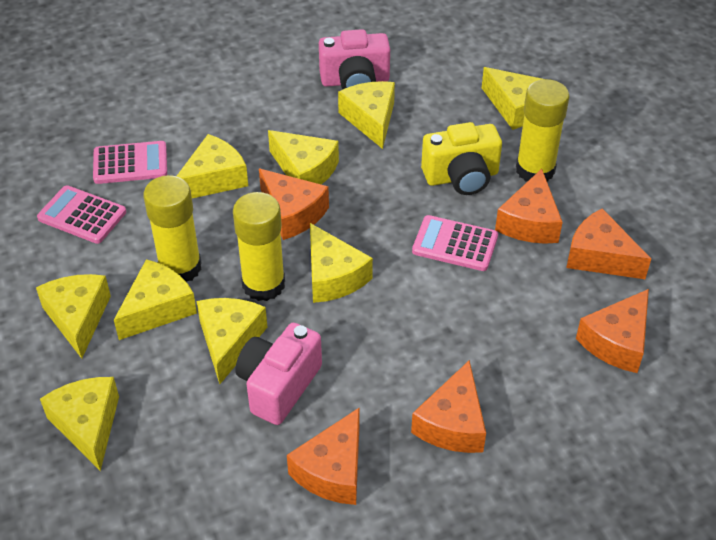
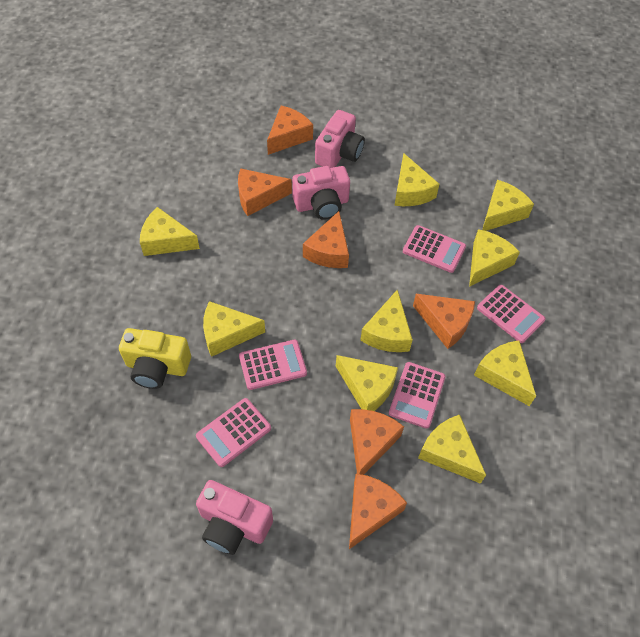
pink calculator: [37,185,126,244] [93,141,167,184] [412,215,498,271] = 3 -> [196,398,271,467] [239,340,307,390] [389,362,446,429] [403,225,466,273] [477,285,546,343] = 5
pink camera: [236,323,322,425] [319,29,390,89] = 2 -> [196,480,273,555] [292,166,350,220] [315,110,365,168] = 3
yellow glue stick: [143,175,202,282] [233,192,285,301] [516,79,570,182] = 3 -> none = 0

